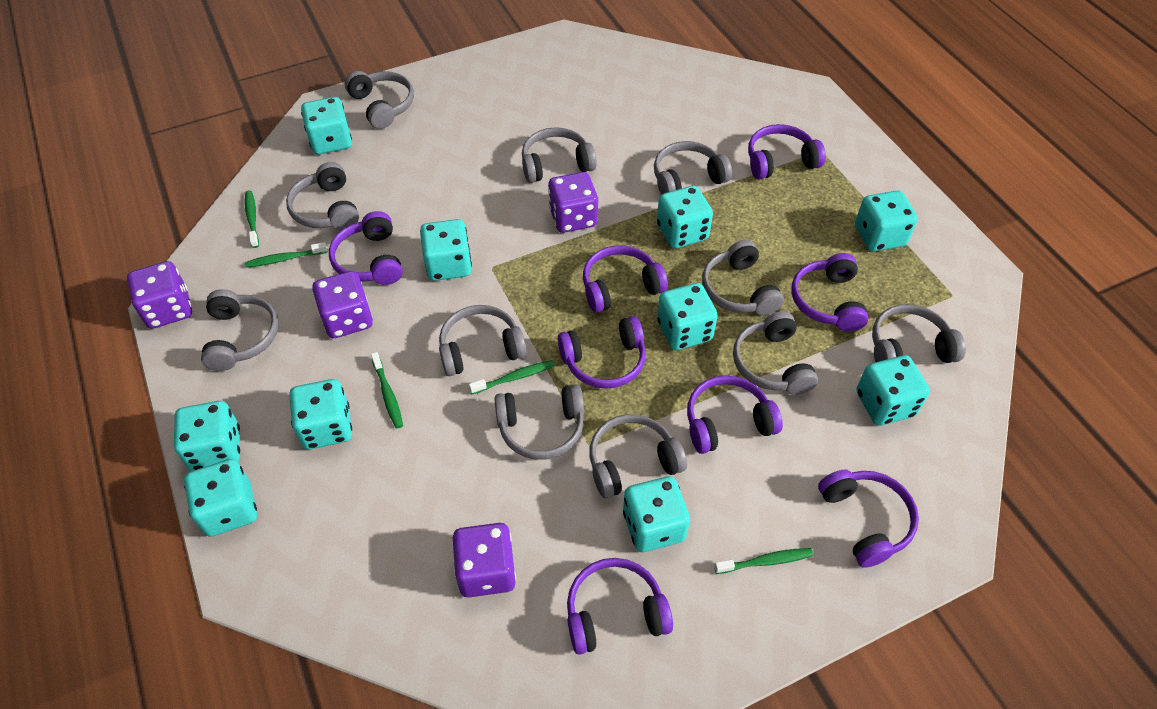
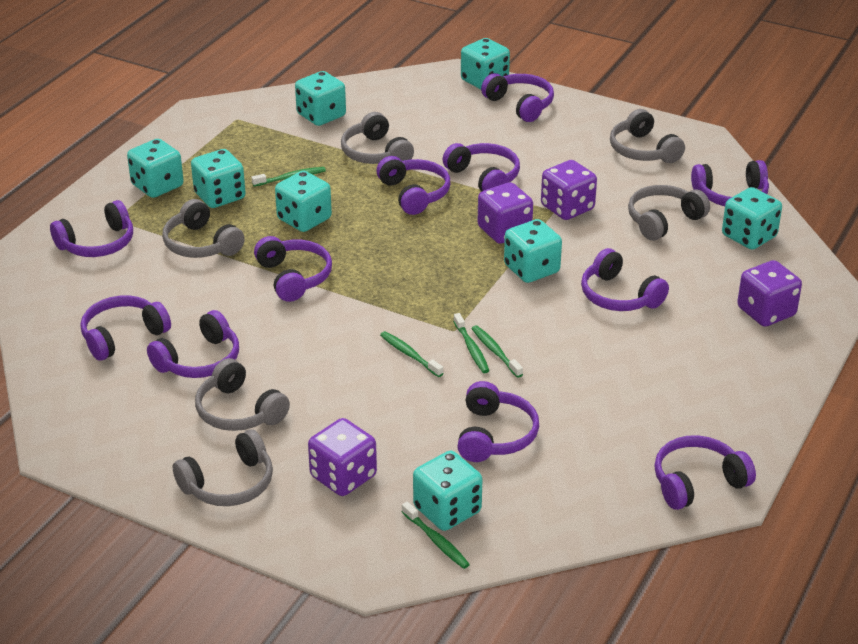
grey headphones: [201,289,279,371] [286,162,359,230] [345,71,414,129] [439,305,527,376] [494,385,584,460] [522,127,597,183] [589,414,687,499] [654,141,732,195] [702,240,784,316] [733,311,818,395] [872,304,966,363] = 11 -> [162,199,245,258] [173,429,273,506] [195,358,290,431] [341,112,414,164] [610,109,685,163] [628,185,710,241] = 6
purple headphones: [329,211,403,285] [558,316,646,389] [567,558,673,655] [583,245,668,313] [687,375,783,454] [748,124,826,180] [792,253,868,332] [818,470,919,568] = 8 -> [50,200,133,257] [80,296,171,361] [147,310,239,378] [254,236,332,302] [377,156,450,215] [443,143,520,192] [457,381,539,462] [481,73,554,122] [581,248,669,311] [654,435,756,510] [691,160,769,206] = 11
turquoise dice: [174,401,240,471] [184,459,257,537] [289,379,352,449] [301,97,352,154] [420,219,472,281] [623,476,690,552] [657,186,713,249] [657,283,718,350] [855,191,918,252] [856,355,930,426] = 10 -> [127,139,184,198] [191,149,246,208] [275,171,332,232] [295,71,346,126] [413,451,482,531] [461,38,510,89] [504,219,562,283] [722,187,782,250] = 8

